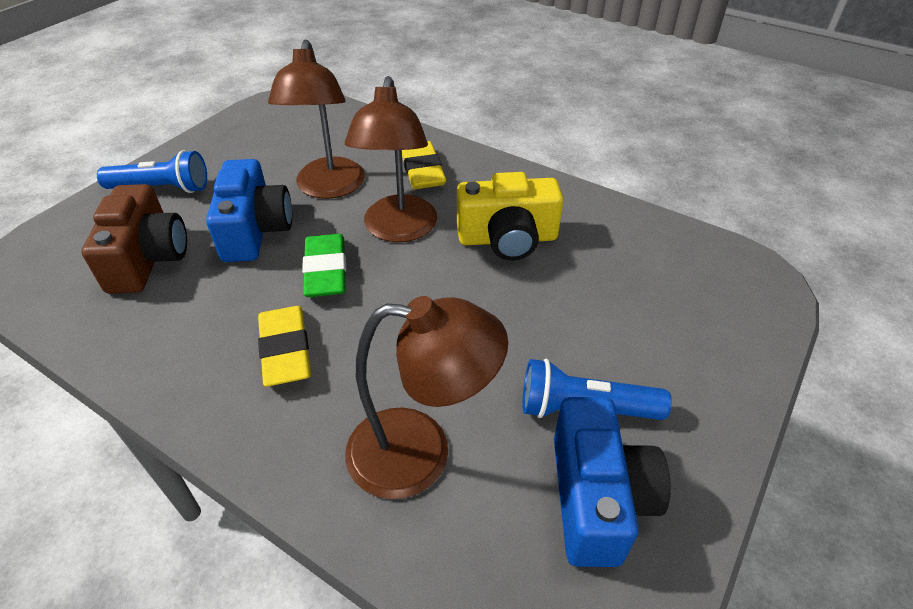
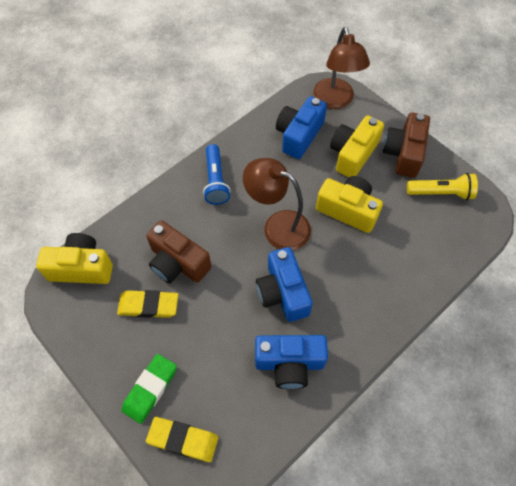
blue camera: [206,159,292,262] [554,397,671,567] = 2 -> [255,335,328,389] [256,247,313,322] [276,96,327,159] = 3
blue flashlight: [97,150,207,193] [522,359,672,420] = 2 -> [203,144,230,205] = 1
brown camera: [81,184,187,294] = 1 -> [146,220,211,283] [383,113,430,178] = 2
brown lamp: [268,40,365,199] [345,76,437,242] [345,296,508,499] = 3 -> [243,158,311,251] [313,27,370,109] = 2
yellow camera: [457,172,564,261] = 1 -> [36,233,113,284] [316,176,383,233] [330,115,384,178] = 3
yellow flashlight: none = 0 -> [407,173,478,200] = 1

